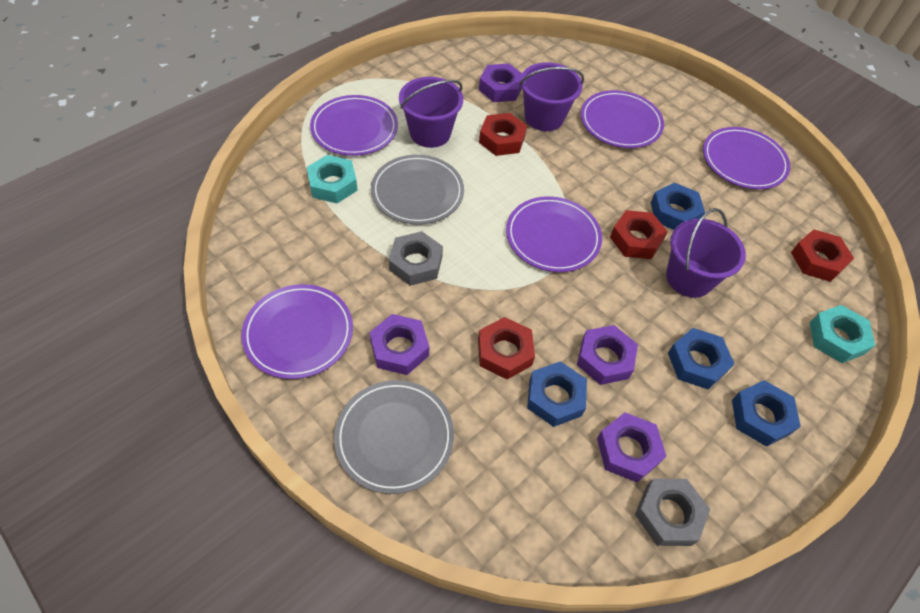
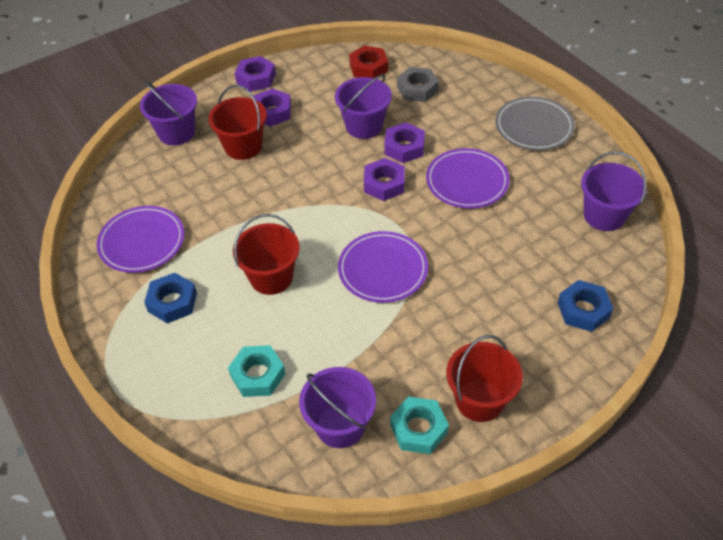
blue nut: [527,361,587,427] [651,183,705,230] [668,328,735,389] [732,380,801,447] = 4 -> [144,273,197,323] [558,280,613,332] = 2
grey nut: [389,231,443,286] [635,479,710,546] = 2 -> [397,67,439,102] = 1
grey plate: [334,380,454,494] [371,155,464,224] = 2 -> [495,97,575,150] = 1
purple bucket: [399,77,463,148] [519,62,584,131] [666,208,746,298] = 3 -> [140,81,197,145] [299,367,376,448] [335,74,392,139] [581,151,647,231] = 4
purple plate: [241,284,353,379] [310,95,398,156] [506,196,602,272] [581,90,664,148] [703,127,790,189] = 5 -> [97,206,184,273] [338,231,428,303] [426,148,510,208] = 3
red bucket: none = 0 -> [209,85,267,160] [233,214,300,295] [446,335,523,422] = 3
red nut: [478,317,535,380] [479,113,527,156] [610,210,668,259] [791,229,854,282] = 4 -> [349,45,388,78] = 1

